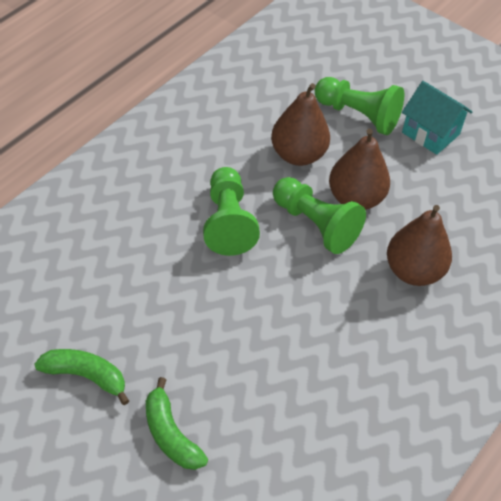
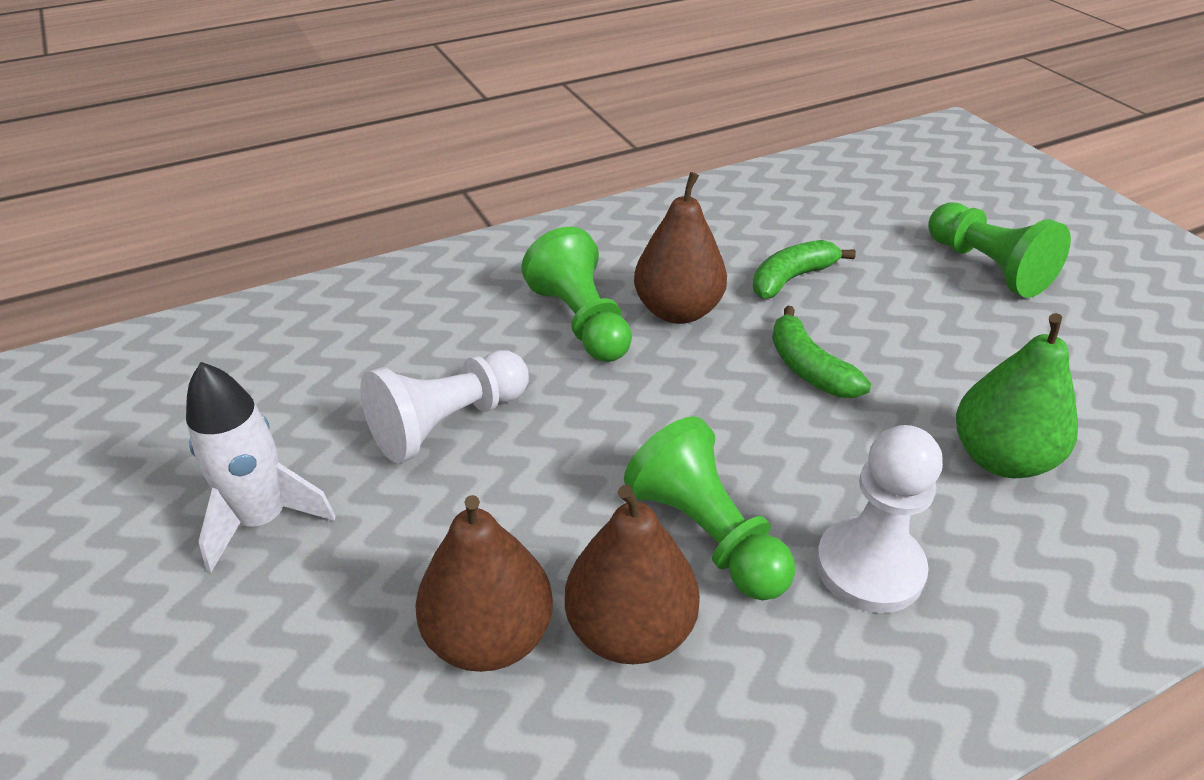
green pear: none = 0 -> [956,313,1078,478] = 1
turquoise house: [402,81,473,155] = 1 -> none = 0
white pawn: none = 0 -> [360,350,529,463] [816,425,943,613] = 2
white rocket: none = 0 -> [186,362,336,573] = 1

